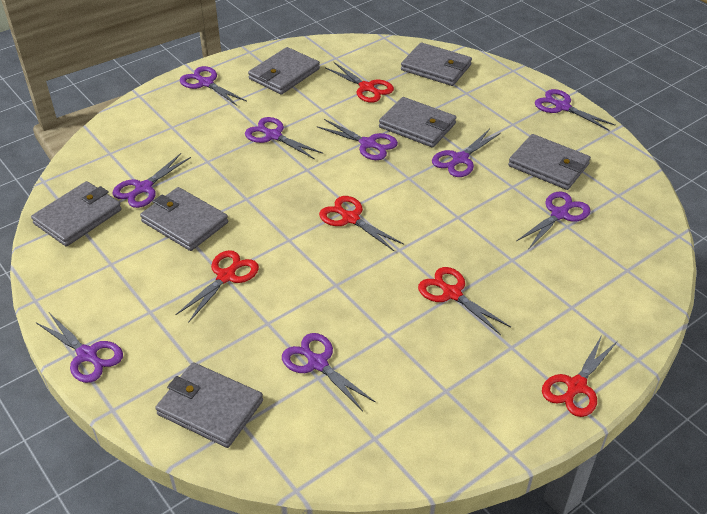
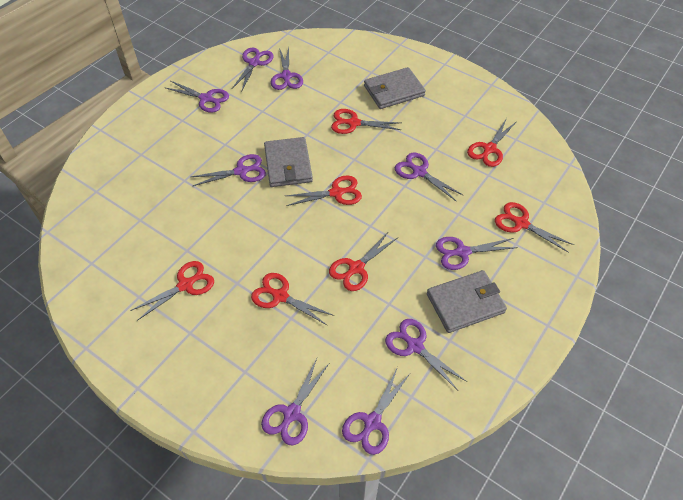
grey wallet: [31,181,122,246] [140,187,228,251] [155,362,263,448] [248,47,320,94] [379,97,456,148] [401,42,472,86] [508,134,591,190] = 7 -> [264,137,313,187] [364,67,426,109] [427,270,507,333] = 3
red scissors: [176,250,259,323] [319,196,404,251] [325,62,394,103] [418,267,511,335] [542,335,618,417] = 5 -> [130,261,214,321] [251,273,334,325] [286,175,362,206] [329,231,397,291] [331,109,401,134] [467,118,517,167] [495,202,574,253] = 7

